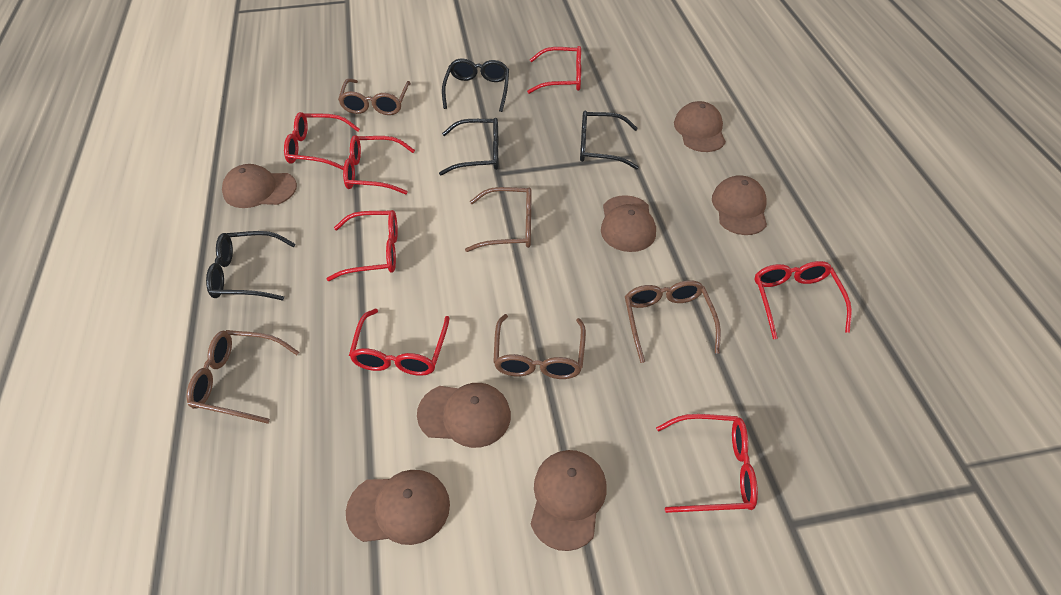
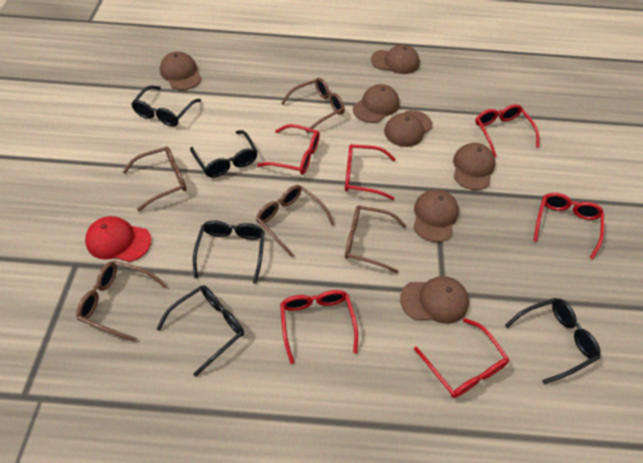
black glasses: [206,231,295,301] [439,118,498,176] [442,58,509,112] [580,111,639,170] = 4 -> [131,86,201,127] [157,285,244,377] [190,130,258,178] [193,221,265,284] [505,298,601,384] = 5
red cap: none = 0 -> [85,216,151,262] = 1
red glasses: [284,112,360,170] [327,210,398,281] [343,135,415,195] [349,309,450,376] [527,46,581,94] [656,414,758,513] [754,261,852,339] = 7 -> [257,124,320,175] [280,290,358,364] [345,144,396,200] [414,318,509,398] [475,104,539,157] [533,193,604,260] = 6

